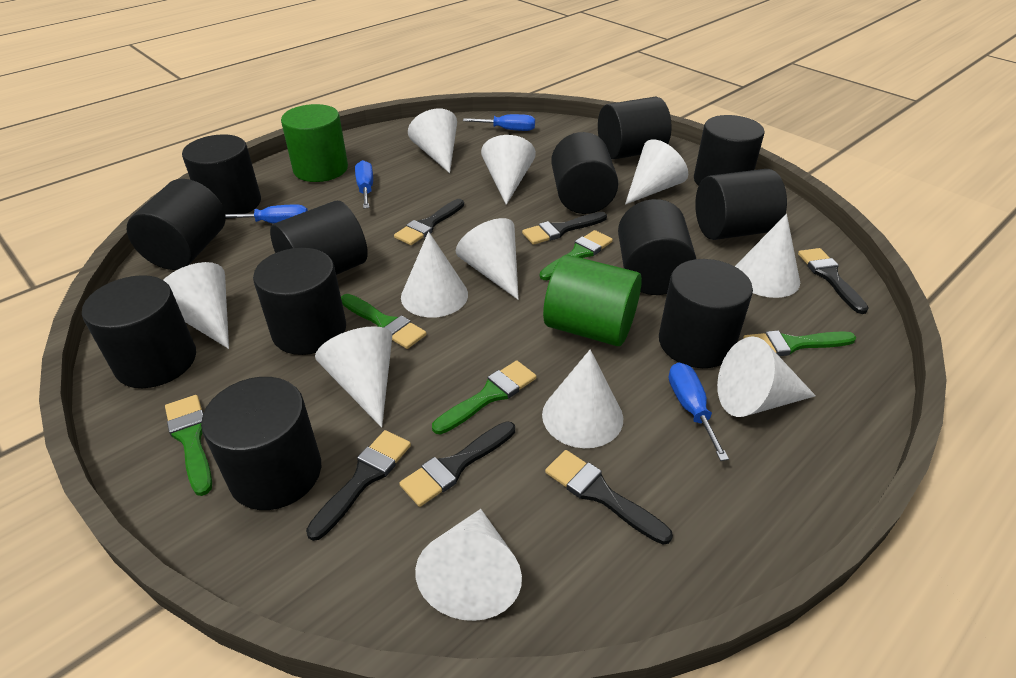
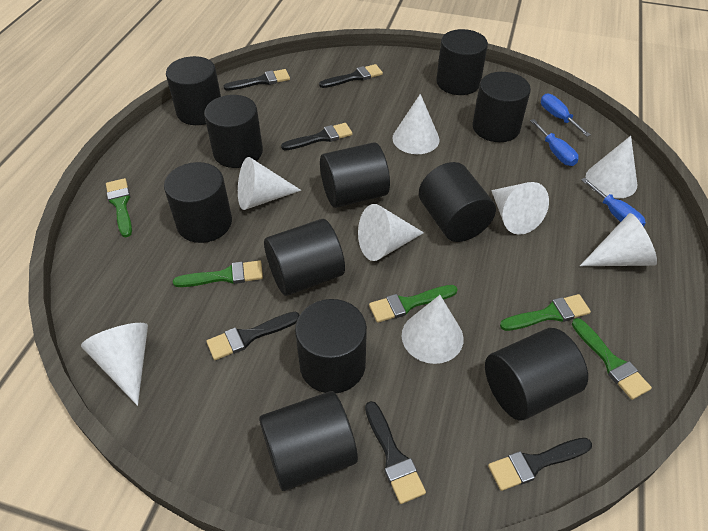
black cylinder: [82,275,196,388] [127,179,226,270] [182,135,261,214] [201,377,321,510] [253,248,346,355] [270,201,368,275] [551,132,618,214] [598,97,672,159] [618,199,696,295] [659,259,753,368] [694,115,765,186] [695,169,787,240] = 12 -> [164,162,232,243] [166,56,221,125] [204,95,263,168] [259,391,358,491] [264,219,345,296] [295,299,367,393] [320,142,390,208] [419,162,496,242] [436,29,488,95] [473,72,531,142] [485,328,588,421] = 11
blue screwdriver: [225,205,308,224] [355,160,373,208] [463,114,535,131] [669,362,729,461] = 4 -> [530,119,579,166] [541,94,591,137] [581,178,646,227] = 3
green cylinder: [281,104,348,182] [543,255,642,346] = 2 -> none = 0
white cone: [164,262,229,349] [315,326,392,428] [401,232,468,318] [408,109,457,173] [415,509,522,621] [456,218,519,300] [481,135,536,205] [542,350,623,448] [625,139,688,205] [717,336,816,417] [735,214,800,298] = 11 -> [81,323,148,406] [238,157,301,210] [358,204,424,261] [392,94,439,154] [402,295,464,364] [491,182,549,235] [580,213,657,266] [586,136,637,199] = 8

